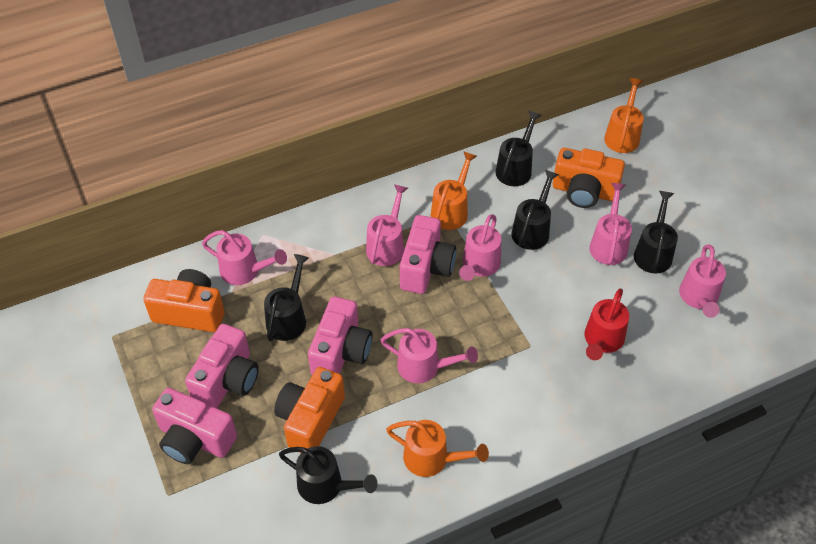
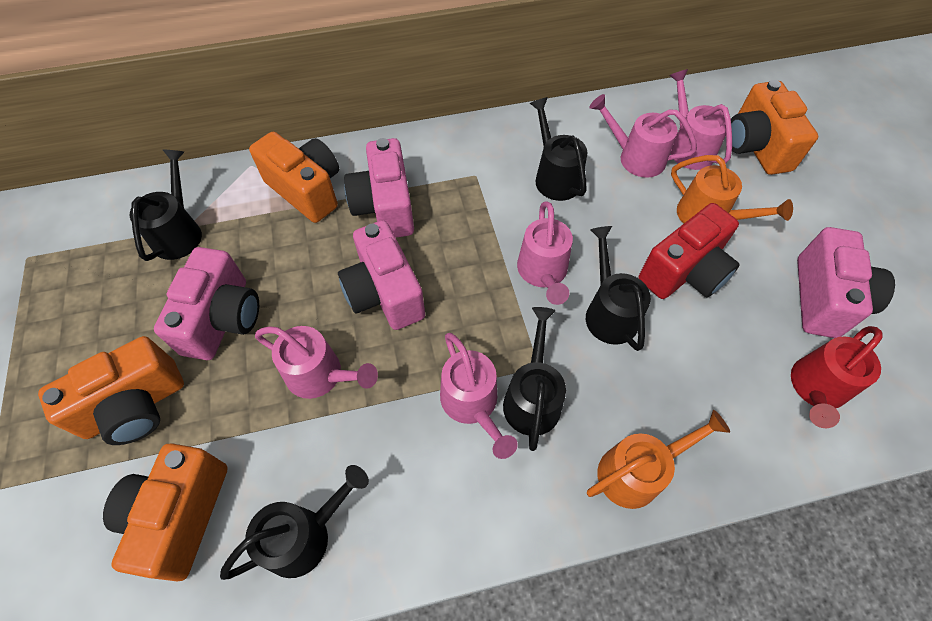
orange camera: [143,269,225,332] [274,367,345,453] [553,148,625,208] = 3 -> [38,336,184,445] [103,443,228,581] [249,132,339,223] [731,80,818,175] = 4
orange watering can: [386,420,489,477] [431,151,477,230] [604,78,644,153] = 3 -> [587,410,730,509] [671,155,793,224] = 2
pink watering can: [202,230,287,285] [366,184,408,266] [381,328,478,383] [459,214,501,281] [589,183,632,265] [679,244,726,318] = 6 -> [255,326,378,399] [440,333,518,459] [517,201,573,305] [589,94,697,178] [669,69,732,170] = 5
red camera: none = 0 -> [639,203,740,299] = 1

